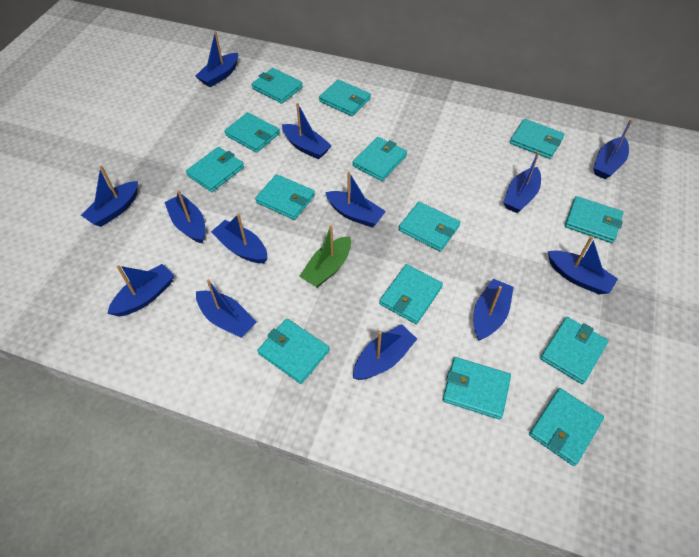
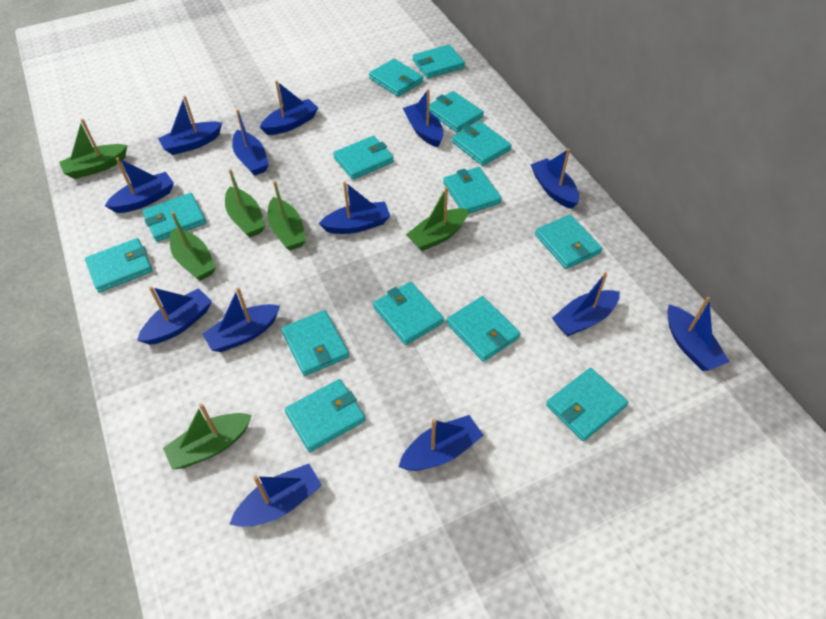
green boat: [300,225,351,288] = 1 -> [59,119,127,179] [163,404,252,470] [169,212,216,281] [225,169,265,237] [267,181,306,251] [406,187,469,251] = 6

